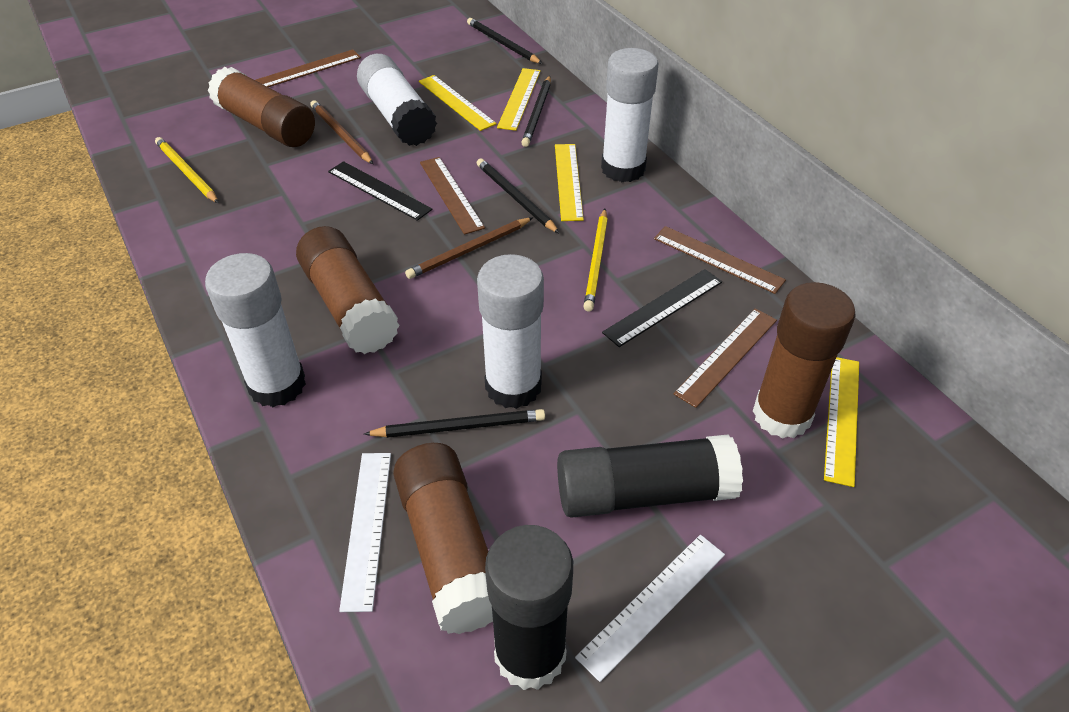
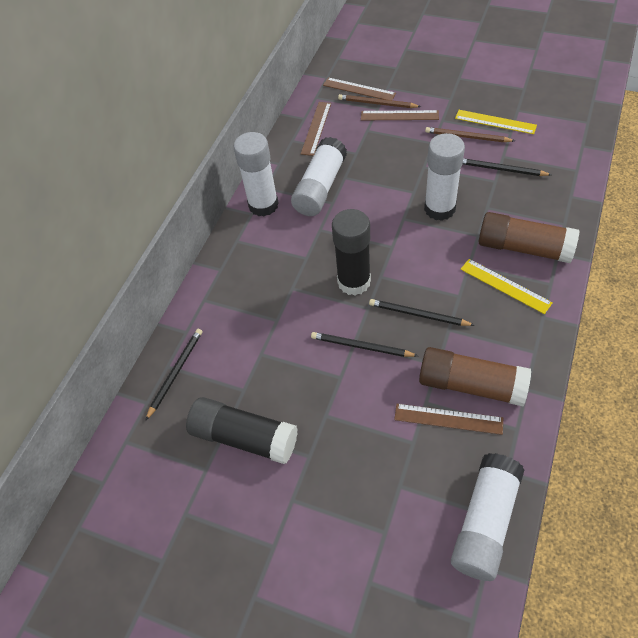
black ruler: [328,161,433,221] [602,269,722,347] = 2 -> none = 0
brown glue stick: [208,67,315,147] [296,226,400,354] [393,443,493,634] [753,282,856,439] = 4 -> [419,347,531,406] [479,212,580,263] = 2
white ruler: [339,453,391,612] [575,535,725,682] = 2 -> none = 0
yellow pencil: [155,137,219,203] [583,209,608,312] = 2 -> none = 0
yellow ruler: [419,75,497,131] [497,68,541,131] [555,144,584,221] [824,357,859,487] = 4 -> [455,110,537,134] [460,259,553,314] = 2

